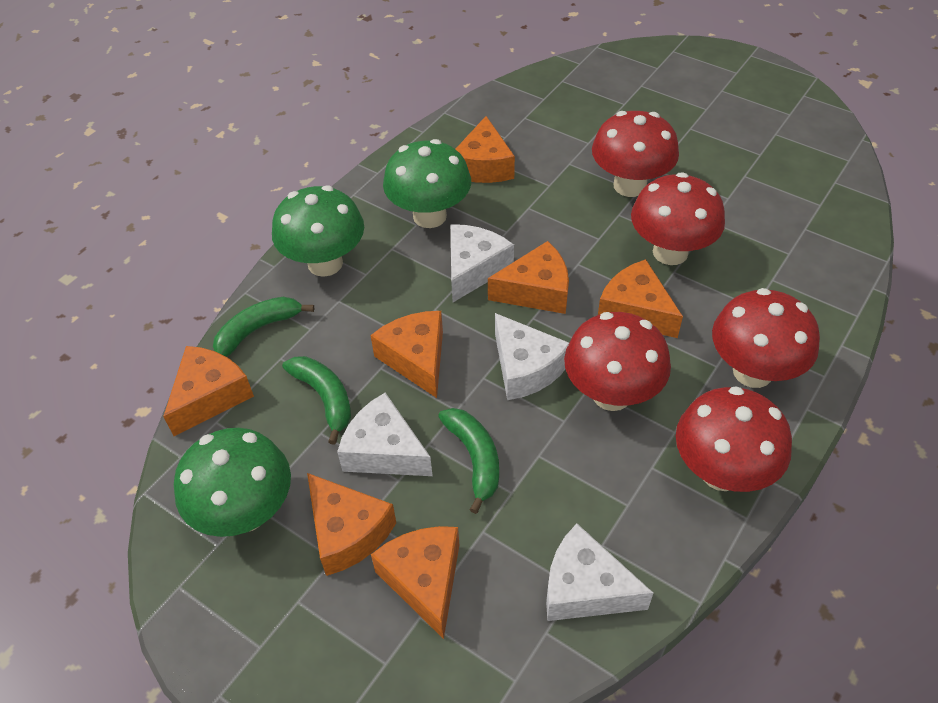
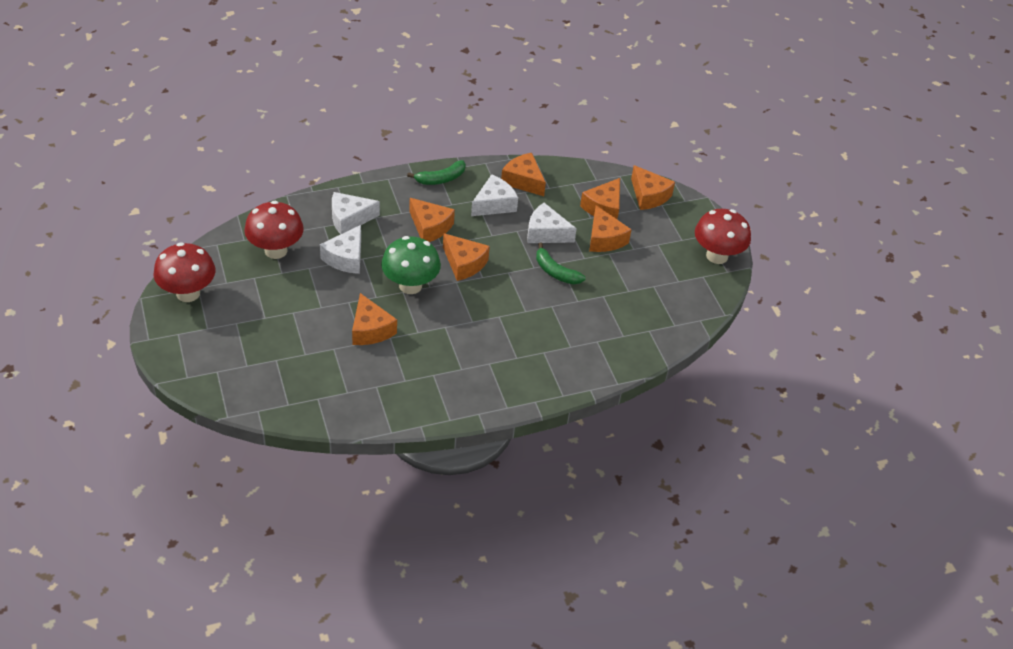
green banana: [213,297,314,357] [282,356,351,445] [438,408,499,514] = 3 -> [407,160,466,185] [536,243,586,284] = 2
green mushroom: [174,428,291,537] [272,186,364,277] [383,139,471,228] = 3 -> [381,236,441,294] = 1
red mushroom: [564,312,671,411] [592,111,679,197] [631,172,725,265] [676,386,792,492] [712,288,820,388] = 5 -> [154,242,215,302] [244,201,304,259] [695,209,751,264] = 3

